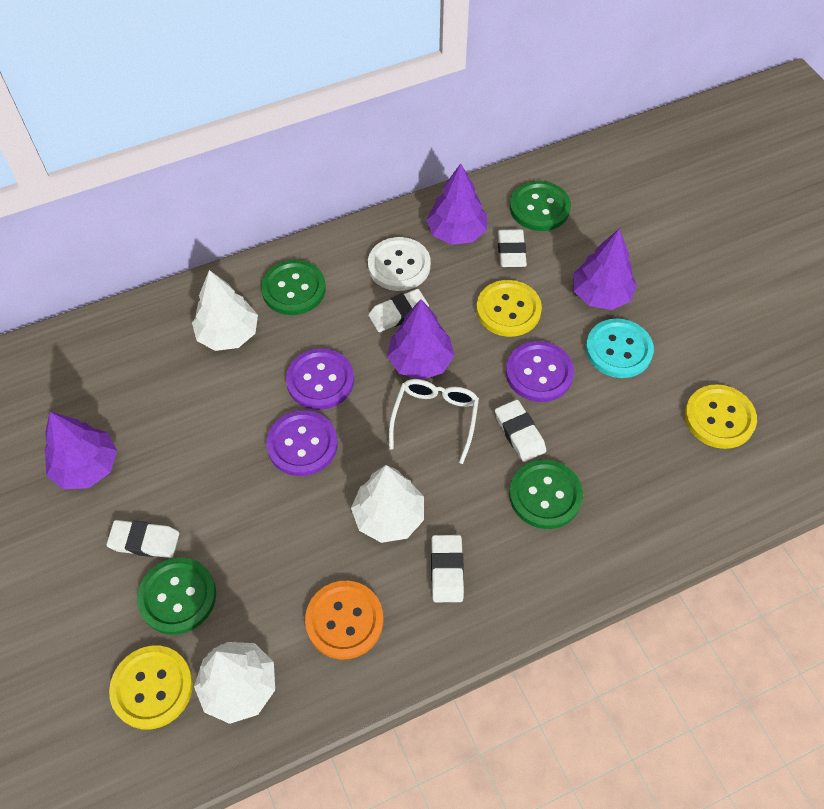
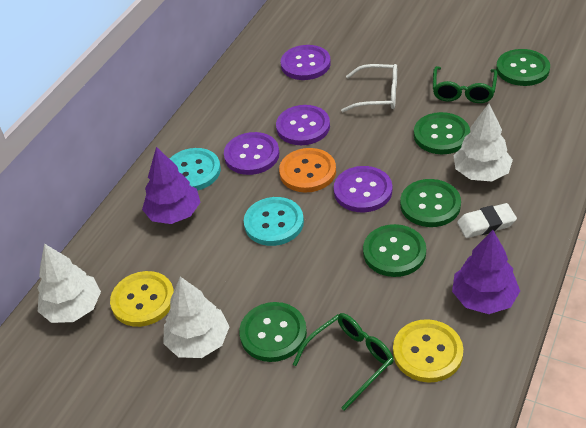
green button: [137,558,216,634] [261,260,326,315] [509,459,583,529] [510,181,571,231] = 4 -> [239,302,307,362] [363,224,426,277] [400,179,461,227] [414,112,470,154] [496,49,550,86] = 5
green glasses: none = 0 -> [292,313,394,411] [433,66,497,103] = 2
purple button: [266,410,337,476] [286,348,354,410] [506,341,574,402] = 3 -> [224,132,279,175] [276,105,330,145] [281,45,331,80] [334,166,392,212] = 4
purple tree: [44,412,117,489] [387,299,455,380] [426,163,487,245] [573,228,637,310] = 4 -> [142,147,201,224] [452,230,520,314] = 2
turquoise button: [586,319,654,378] = 1 -> [170,148,221,191] [244,197,304,246] = 2
white button: [368,237,431,291] = 1 -> none = 0
white eraser: [106,520,179,558] [368,289,429,332] [431,535,464,602] [495,400,546,462] [498,229,527,267] = 5 -> [457,203,517,238] = 1
yellow button: [109,646,193,729] [476,280,542,337] [685,384,757,449] = 3 -> [110,271,174,327] [393,319,463,383] = 2

